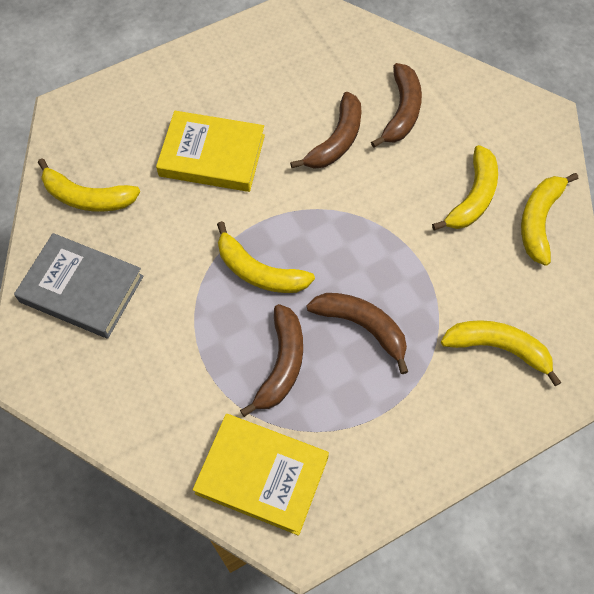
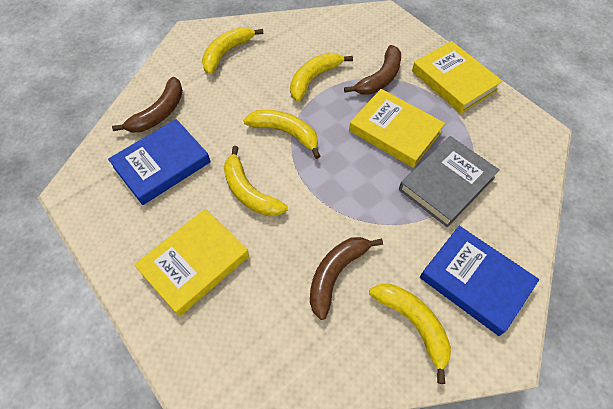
blue book: none = 0 -> [108,119,211,205] [420,226,539,336] = 2
brown banana: [240,304,303,417] [290,92,361,169] [307,293,408,374] [371,63,422,148] = 4 -> [112,77,183,132] [310,237,383,320] [344,45,401,95] = 3
yellow book: [156,111,265,192] [193,414,329,536] = 2 -> [134,209,249,317] [349,89,445,168] [412,41,502,113] = 3

